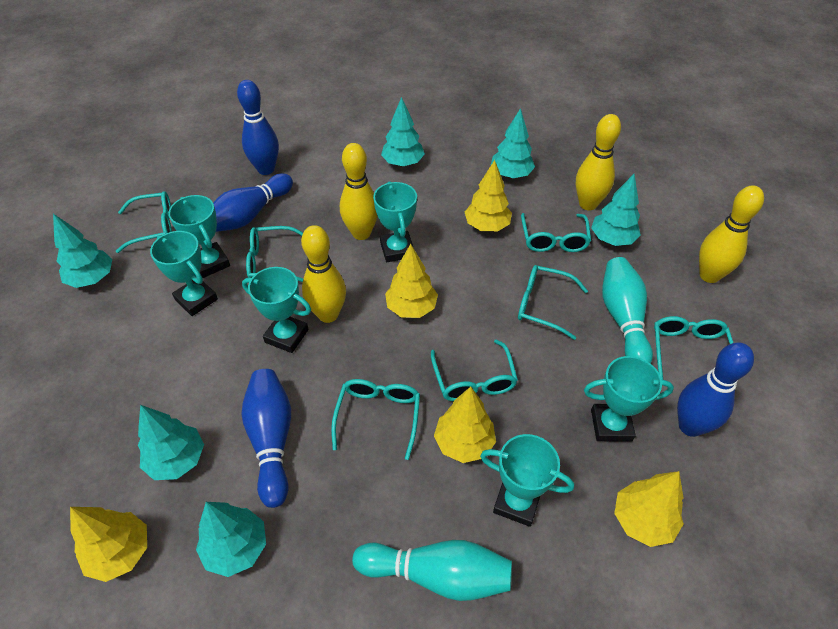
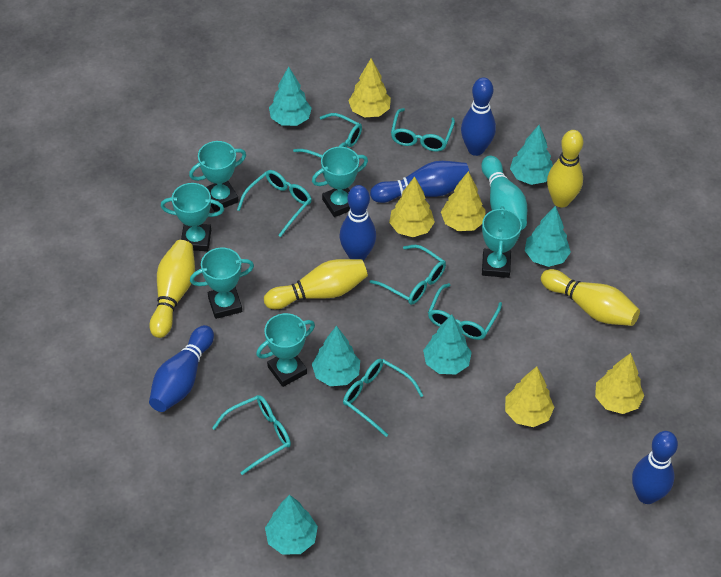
blue bowling pin: [213,173,293,232] [237,80,279,175] [242,369,291,508] [677,342,754,437] = 4 -> [149,325,214,412] [340,185,376,261] [370,161,470,203] [461,77,496,156] [632,431,678,504] = 5
turquoise bowling pin: [352,540,512,601] [602,257,653,364] = 2 -> [481,156,527,230] = 1

